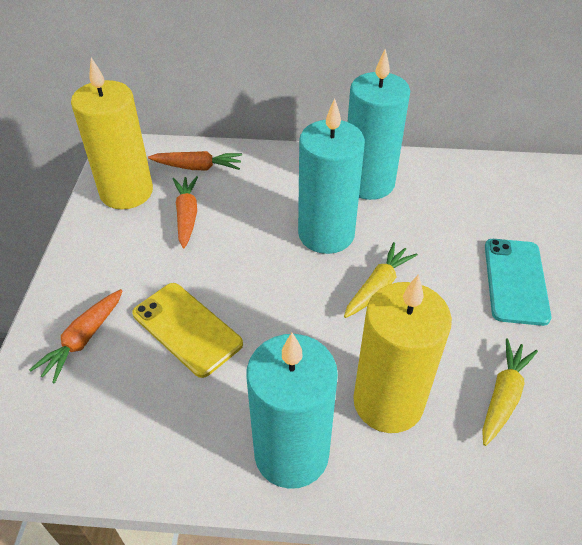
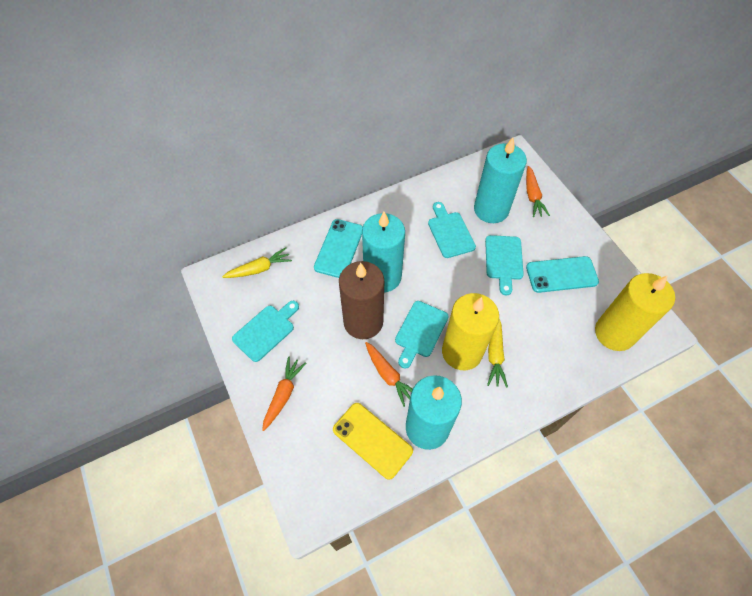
brown candle: none = 0 -> [339,261,384,339] = 1
turquoise cutting board: none = 0 -> [232,301,299,362] [395,301,449,368] [428,202,476,258] [485,235,524,295] = 4
turquoise phone: [485,239,552,326] = 1 -> [314,219,363,278] [526,256,599,293] = 2

